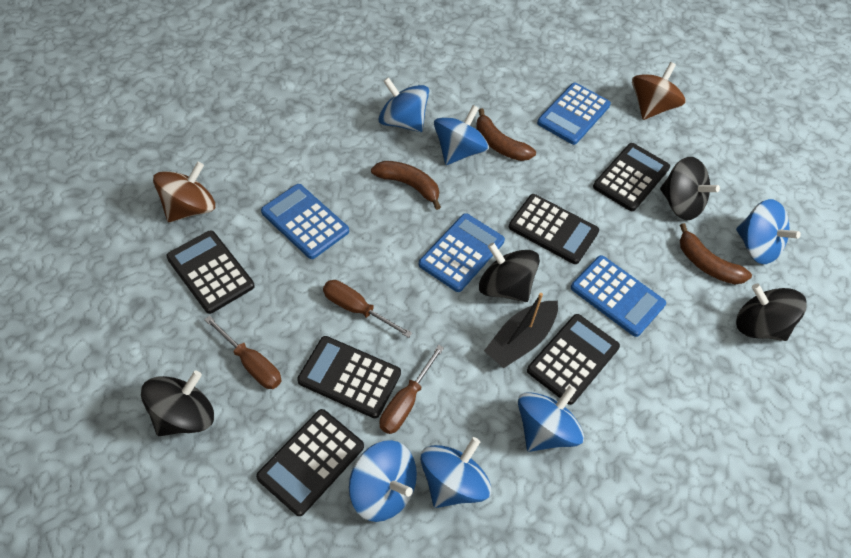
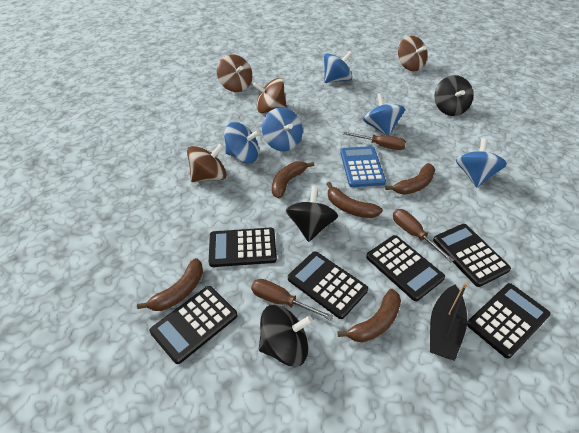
black spinning top: [141,371,214,436] [479,242,540,302] [660,157,720,220] [736,284,807,341] = 4 -> [259,305,313,367] [286,186,338,242] [434,75,473,116] = 3
blue calculator: [261,184,349,259] [419,213,505,292] [537,83,611,145] [571,255,666,337] = 4 -> [340,146,386,187] = 1
blue spinning top: [349,440,417,522] [378,77,429,132] [420,437,491,508] [434,105,489,165] [518,385,584,452] [736,199,801,264] = 6 -> [224,122,260,163] [262,107,303,151] [324,51,352,83] [363,93,405,136] [456,138,507,188] = 5
brown banana: [371,161,441,210] [477,108,536,161] [680,223,752,284] = 3 -> [137,258,203,311] [272,161,314,199] [327,182,383,218] [337,289,401,342] [385,163,435,195] = 5
brown spinning top: [153,162,215,222] [632,62,686,120] = 2 -> [187,143,226,182] [217,54,252,92] [253,78,287,113] [398,36,427,71] = 4

